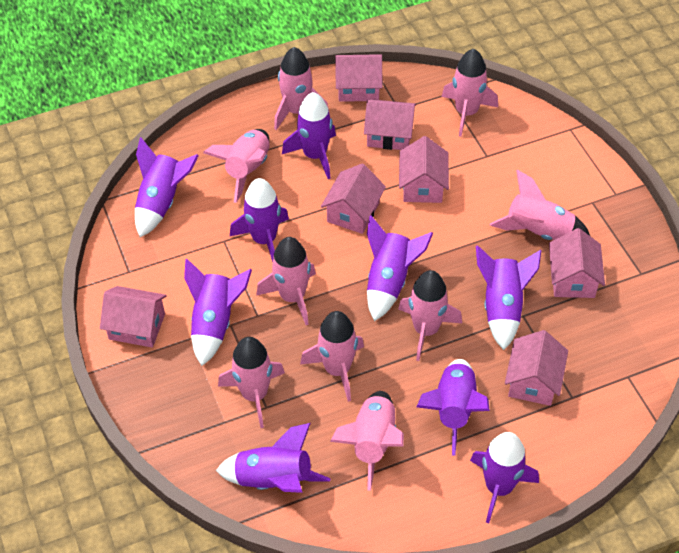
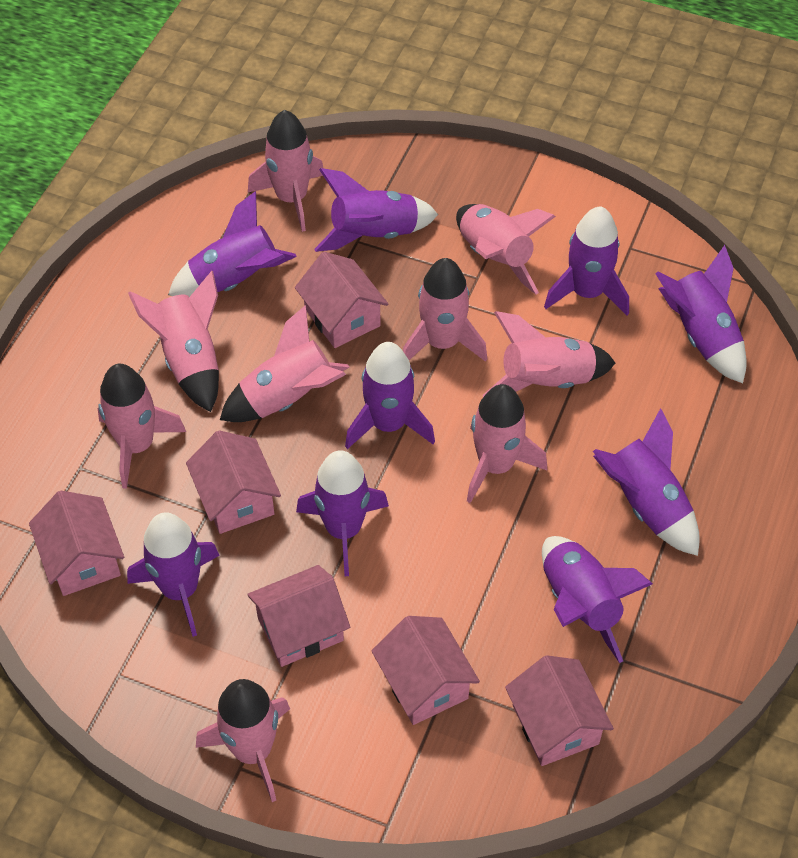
pink house: [100,286,167,348] [321,163,386,234] [335,54,383,102] [364,99,416,150] [399,136,449,203] [505,330,568,406] [549,228,605,298] = 7 -> [29,491,124,596] [186,430,281,534] [247,565,350,667] [295,252,388,348] [371,616,480,725] [505,655,614,766] = 6

